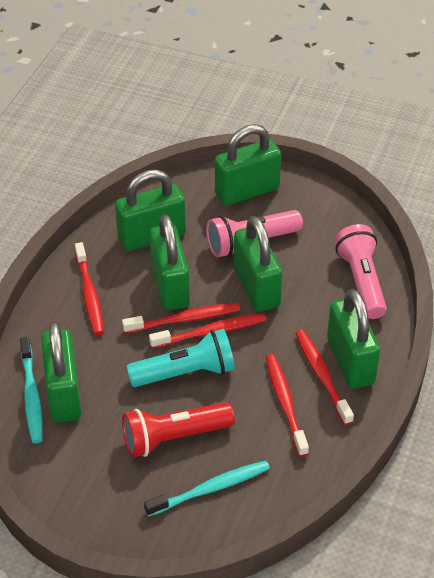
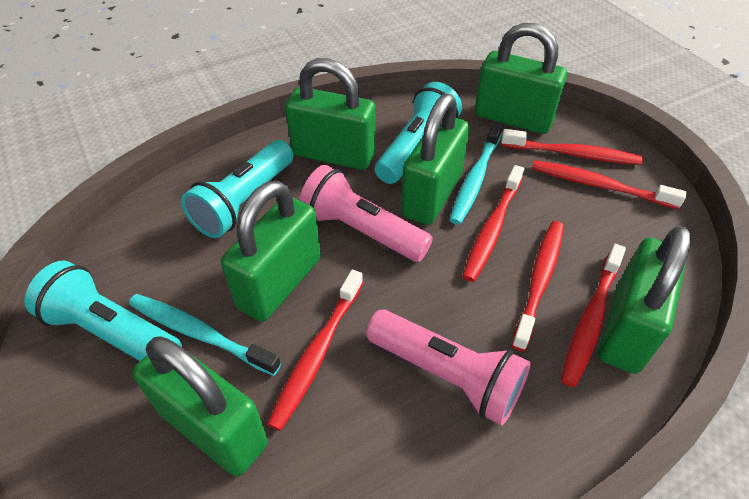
red flashlight: [122,402,235,457] = 1 -> none = 0
red toothbrush: [75,242,104,335] [122,303,240,334] [149,313,266,349] [266,354,309,457] [295,329,354,425] = 5 -> [267,270,363,431] [462,165,524,282] [501,129,643,165] [511,221,564,351] [532,160,686,209] [561,244,626,387] = 6
turquoise flashlight: [127,329,235,387] = 1 -> [24,261,182,361] [181,140,294,238] [375,82,462,184] = 3

